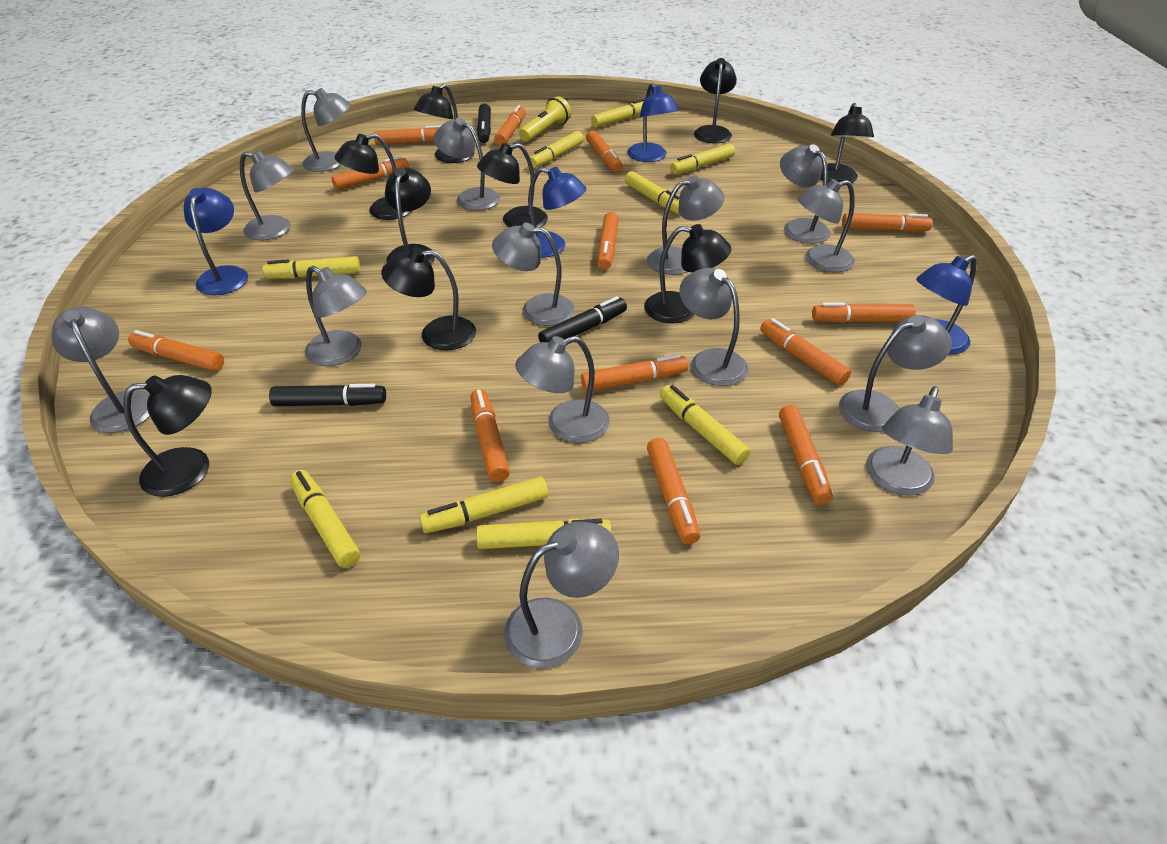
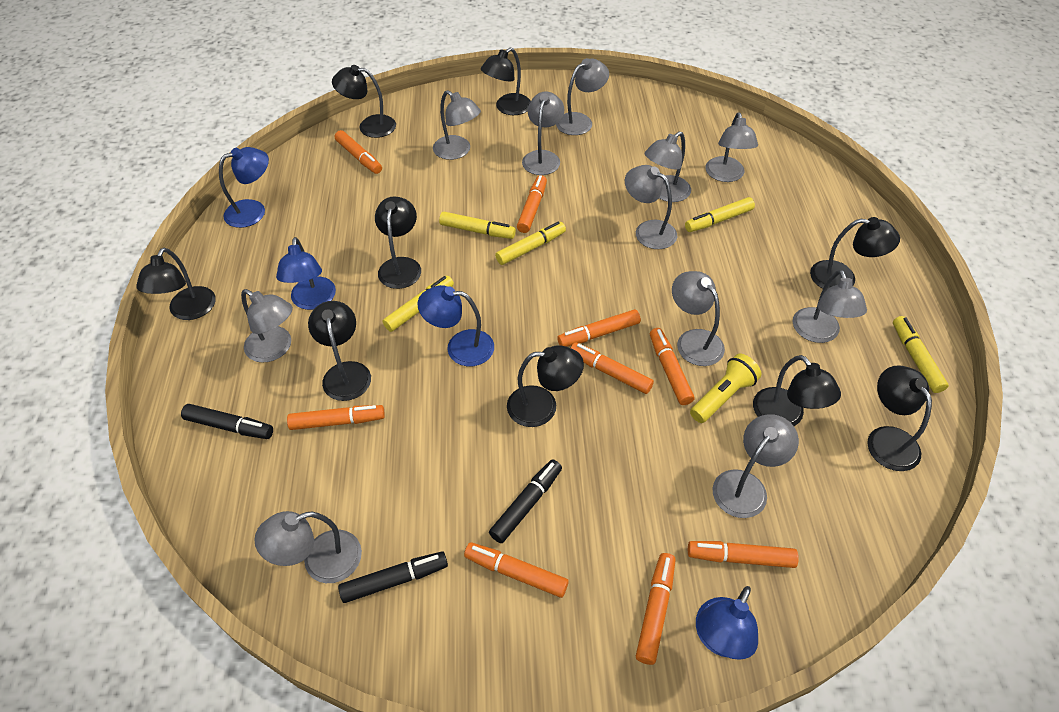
grey lamp: [52,307,150,433] [240,150,294,241] [301,88,351,172] [305,266,367,366] [434,118,500,210] [492,223,575,326] [504,522,619,668] [515,336,610,443] [647,175,725,275] [679,268,749,386] [780,144,831,244] [797,179,855,272] [839,315,952,432] [866,386,953,496] = 14 -> [241,289,293,363] [254,511,362,583] [433,90,481,160] [522,92,564,175] [556,58,609,135] [625,165,677,249] [644,132,691,202] [672,271,725,366] [705,112,758,182] [712,414,799,518] [792,270,867,343] = 11
orange marker: [128,330,224,371] [332,156,409,190] [374,125,441,145] [470,389,510,482] [494,105,526,146] [581,354,688,392] [586,130,623,172] [597,212,619,270] [647,438,700,544] [760,318,851,385] [779,405,833,505] [812,303,916,323] [842,213,932,232] = 13 -> [287,405,385,430] [335,130,382,174] [464,542,569,598] [517,175,547,233] [557,309,641,347] [571,343,654,394] [636,553,676,665] [650,328,694,405] [688,541,799,568] = 9
yellow marker: [262,256,360,279] [290,470,360,568] [419,477,548,533] [476,519,611,549] [530,131,584,168] [591,98,645,128] [625,171,679,214] [660,385,750,465] [670,143,735,174] = 9 -> [383,276,454,332] [439,212,516,239] [495,222,566,265] [685,197,755,232] [893,316,949,393] = 5

